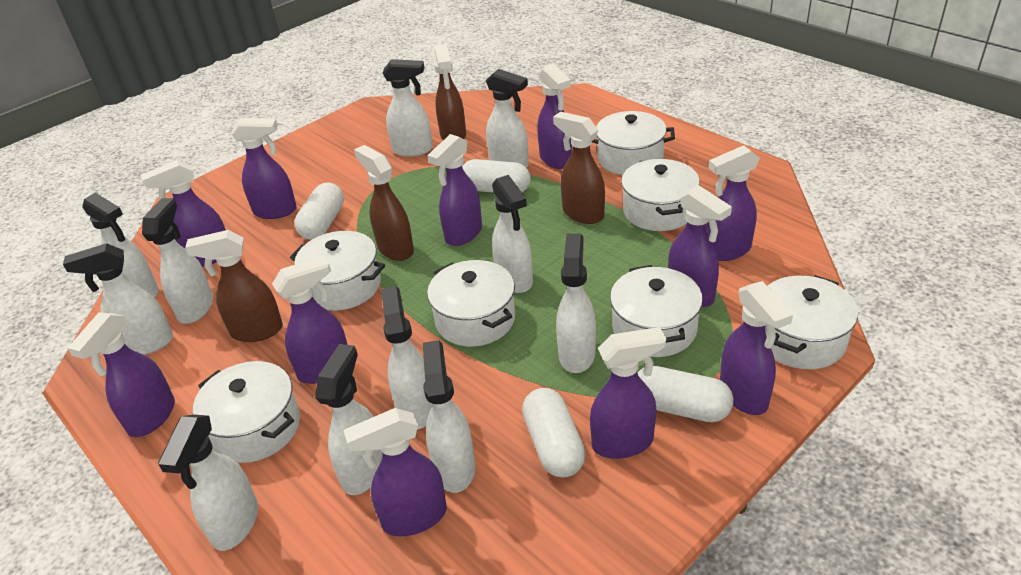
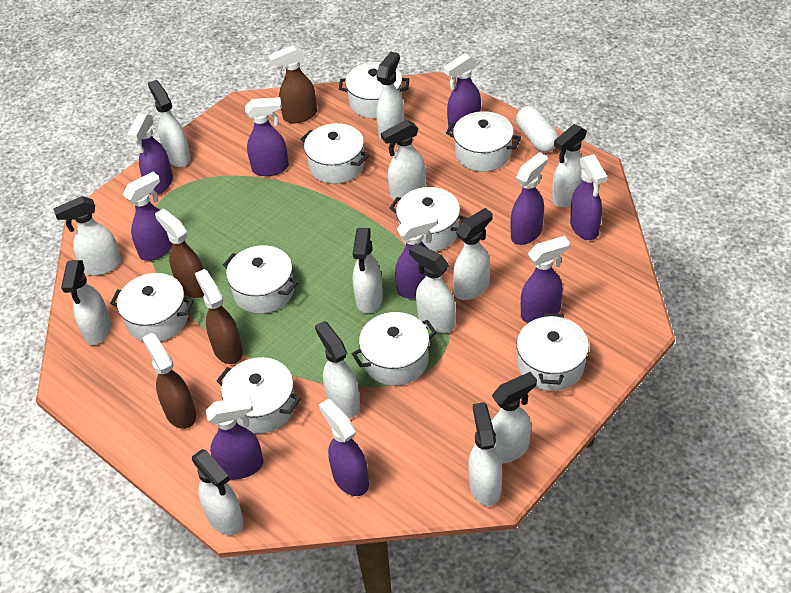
purple spray bottle: [68,312,175,437] [141,160,226,267] [231,118,297,219] [272,256,347,384] [344,408,447,536] [427,134,482,246] [537,64,572,169] [590,327,666,459] [668,185,732,307] [707,145,760,261] [720,281,793,415] = 11 -> [123,172,173,261] [127,113,173,195] [206,396,263,480] [245,97,289,176] [319,399,369,496] [395,212,438,299] [443,53,481,133] [511,152,548,245] [521,236,570,323] [570,154,607,240] = 10
white capsule: [294,182,344,240] [462,159,531,193] [522,388,586,477] [638,366,733,422] = 4 -> [516,106,559,152] = 1
white pot: [193,361,300,463] [290,231,385,311] [427,260,515,347] [592,111,675,175] [610,265,703,357] [621,159,700,231] [765,275,858,369] = 7 -> [110,273,193,342] [217,357,301,434] [223,245,298,314] [301,123,369,184] [339,62,409,119] [352,312,437,386] [389,187,467,252] [446,111,521,172] [517,313,589,391] = 9
white spray bottle: [63,243,173,355] [82,193,159,298] [142,198,213,324] [158,414,258,551] [315,344,382,495] [381,286,432,429] [383,59,433,157] [423,340,475,493] [486,69,529,167] [492,175,533,293] [556,234,596,373] = 11 -> [53,196,121,276] [61,260,111,345] [148,80,191,167] [192,449,244,535] [315,321,360,418] [353,228,383,313] [376,52,404,140] [381,120,425,201] [409,243,456,333] [453,208,493,300] [468,402,502,506] [491,372,537,464] [552,124,587,207] = 13

